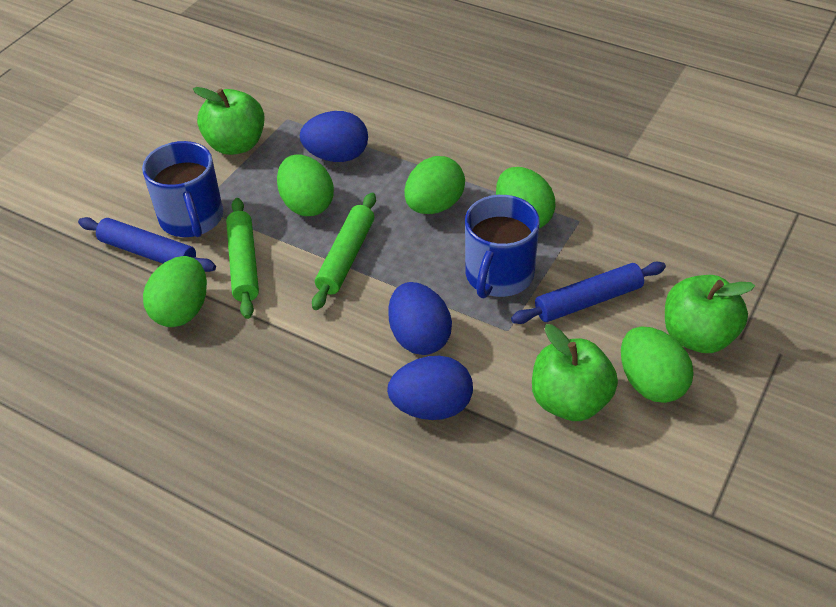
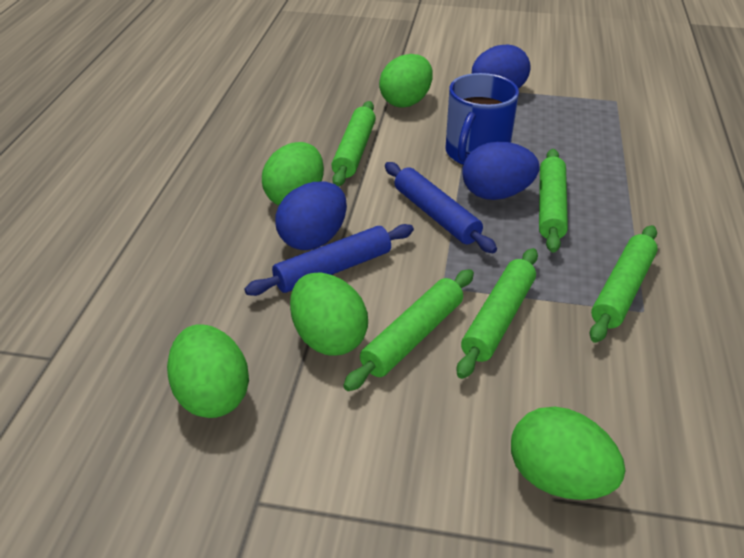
blue mug: [142,141,223,237] [465,195,540,299] = 2 -> [446,73,519,165] = 1
green apple: [193,87,265,155] [532,324,618,421] [665,275,755,353] = 3 -> none = 0
green rolling pin: [226,198,259,319] [312,193,376,310] = 2 -> [331,101,376,187] [343,269,474,391] [457,248,538,379] [539,149,568,253] [590,225,658,343] = 5

